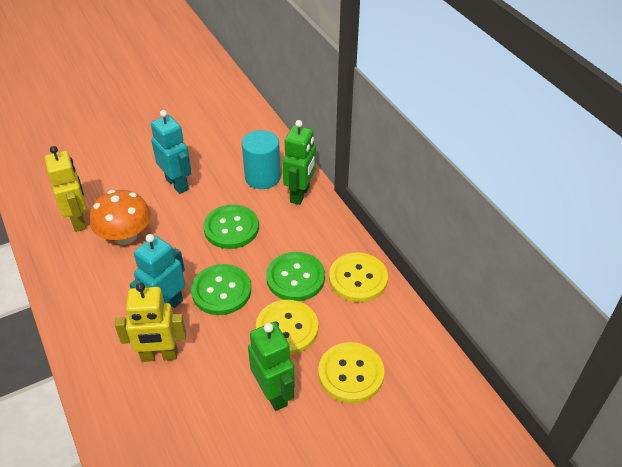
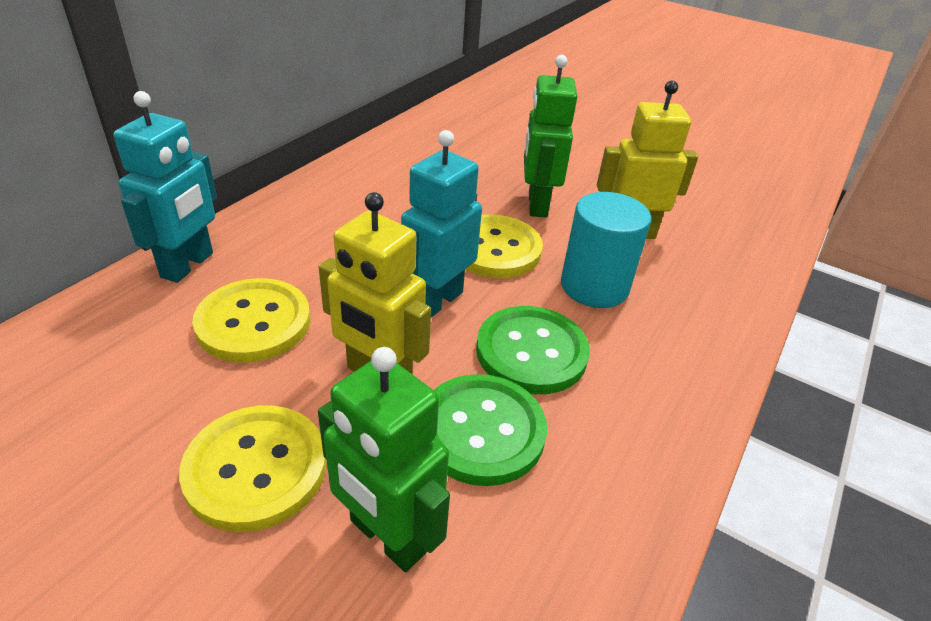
green button: [191,264,251,315] [203,204,259,249] [266,252,325,301] = 3 -> [434,374,547,486] [476,306,590,394] = 2
orange mushroom: [90,190,151,245] = 1 -> none = 0

